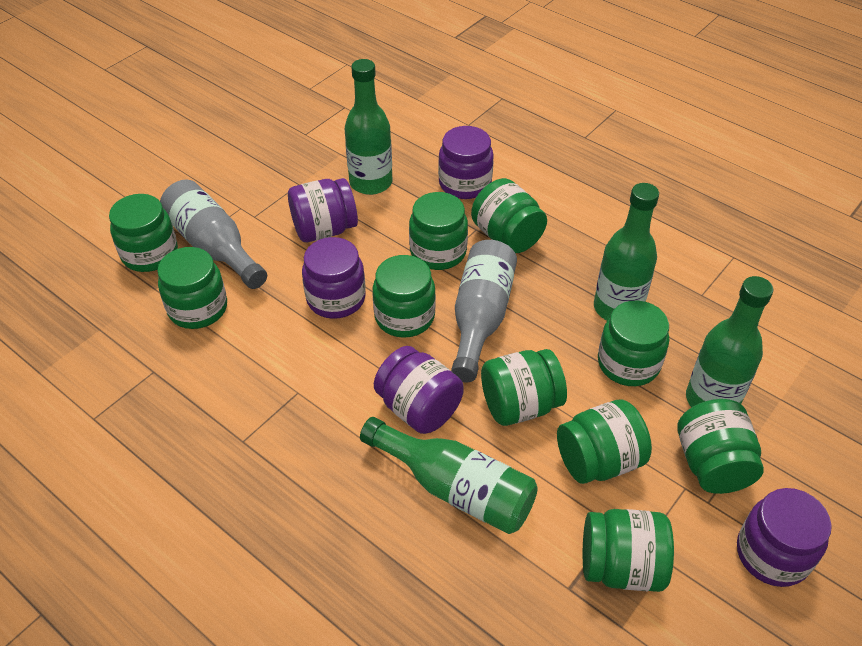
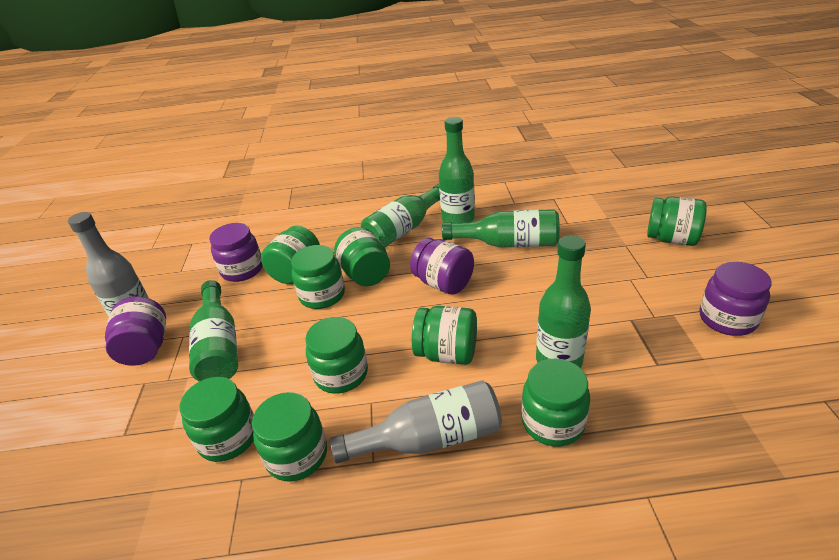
green bottle: [345,59,392,195] [360,417,538,534] [594,183,659,321] [686,276,773,407] = 4 -> [189,280,238,382] [361,184,440,247] [439,117,475,224] [442,209,560,248] [536,235,591,368] = 5
green jar: [109,194,178,272] [157,247,227,329] [373,255,436,338] [409,192,468,270] [471,178,547,253] [481,349,567,426] [557,400,652,484] [583,509,674,592] [598,300,669,386] [677,399,764,494] = 10 -> [180,377,254,462] [252,392,327,482] [261,226,320,284] [291,245,345,309] [305,317,368,394] [334,227,390,286] [412,306,477,365] [521,359,590,446] [647,196,707,246] = 9
purple jar: [288,178,358,242] [302,237,366,319] [374,346,464,434] [438,126,494,199] [737,488,832,587] = 5 -> [105,297,166,366] [209,223,263,282] [410,238,474,295] [700,262,771,336] = 4

